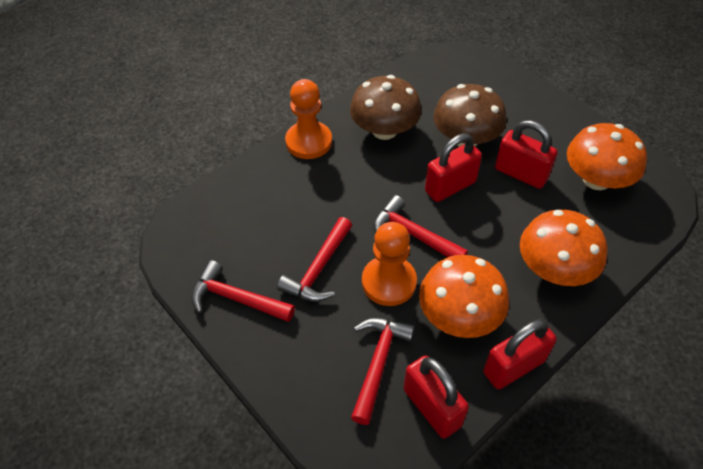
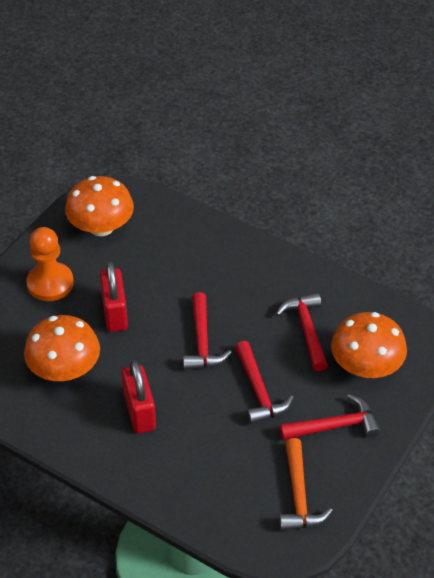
brown mushroom: [350,75,422,140] [433,84,507,147] = 2 -> none = 0
orange hammer: none = 0 -> [279,438,333,531] = 1
orange pawn: [285,79,332,159] [362,222,417,306] = 2 -> [27,227,74,301] = 1
red padlock: [404,355,469,439] [425,133,482,202] [483,319,557,389] [495,120,558,189] = 4 -> [100,262,128,332] [122,360,156,434] = 2

